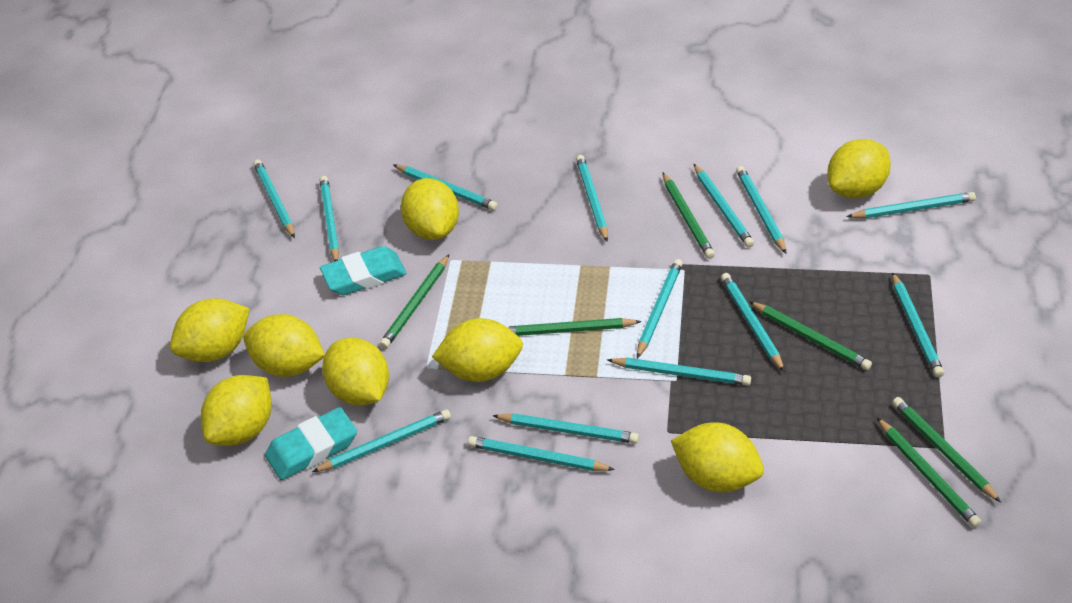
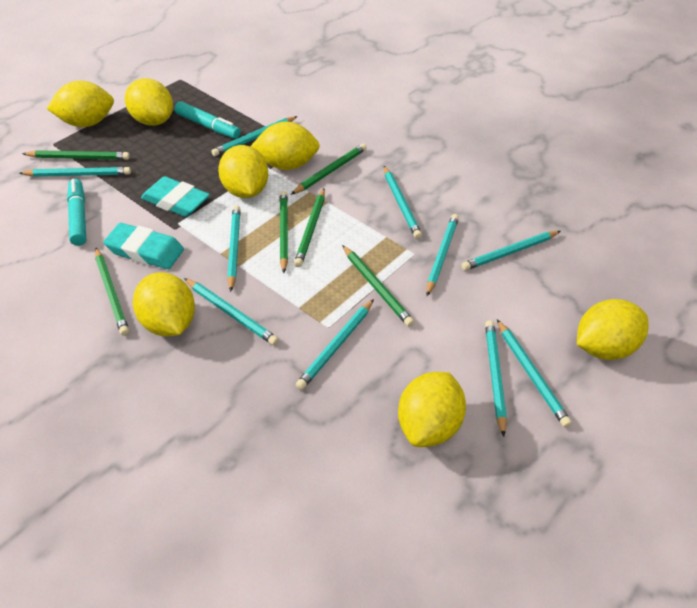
turquoise marker: none = 0 -> [67,179,86,246] [175,101,241,139] = 2
turquoise pencil: [253,159,295,238] [312,409,451,472] [319,176,339,261] [394,165,498,210] [468,436,615,471] [492,413,639,444] [576,155,608,242] [607,358,751,385] [637,259,683,358] [694,164,754,248] [721,273,785,372] [736,166,787,254] [846,192,976,218] [892,272,944,377] = 14 -> [19,167,131,177] [184,278,279,345] [211,116,298,156] [227,205,241,292] [296,299,374,390] [384,166,422,239] [426,214,459,296] [461,231,560,271] [485,320,507,437] [497,319,572,428] = 10
yellow lemon: [170,298,250,362] [201,375,272,446] [244,314,325,377] [322,338,389,406] [401,178,459,240] [432,318,523,382] [671,422,764,492] [827,139,891,199] = 8 -> [47,81,114,127] [125,78,173,125] [133,272,195,337] [218,145,268,198] [251,121,320,170] [398,372,466,447] [577,299,649,360] = 7

